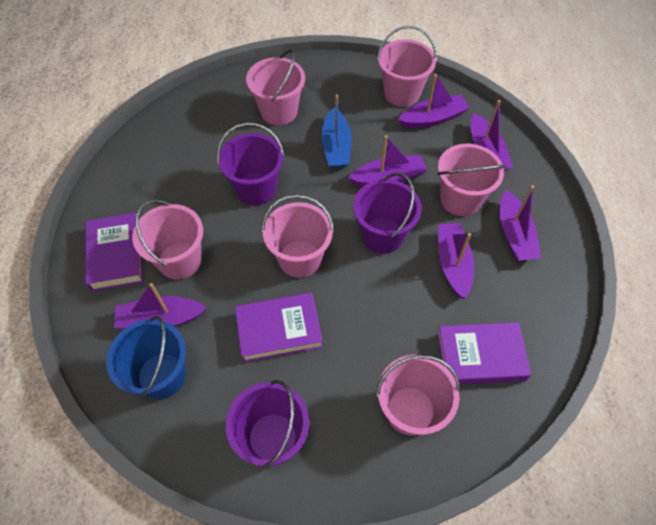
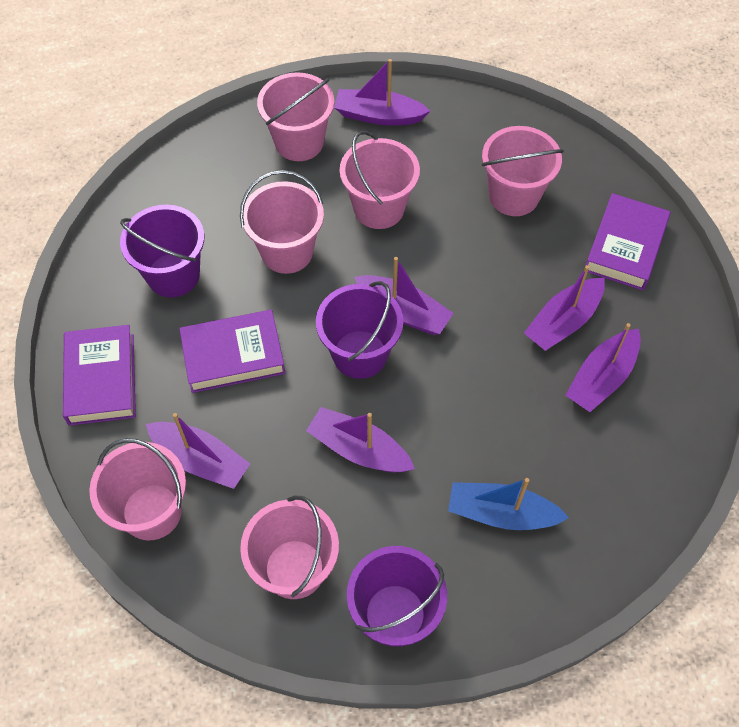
blue bucket: [106,316,186,399] = 1 -> none = 0

